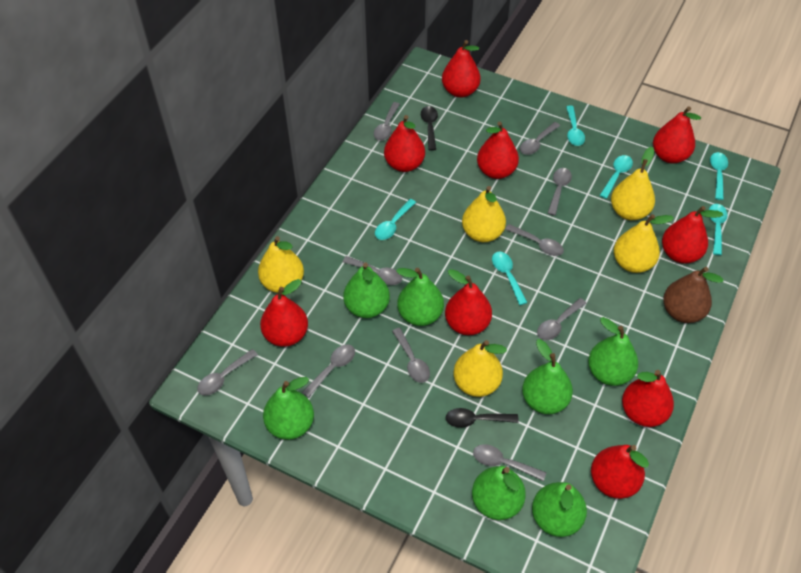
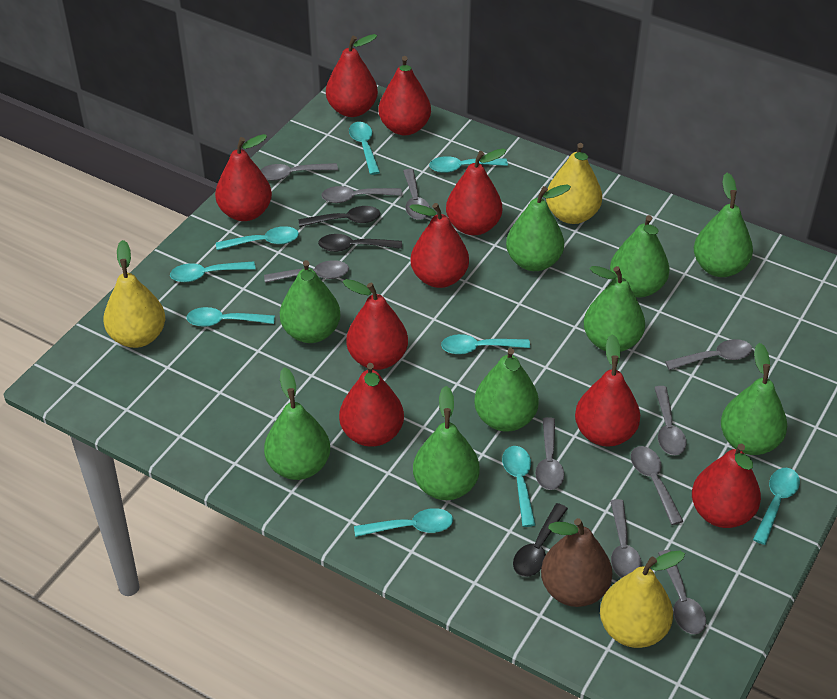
black spoon: [421,106,438,151] [446,408,519,428] = 2 -> [299,206,380,227] [318,234,402,252] [513,503,568,577] = 3
green pear: [263,377,314,440] [343,263,390,318] [396,268,444,326] [472,466,526,520] [522,339,573,414] [532,482,587,537] [588,317,638,386] = 7 -> [264,367,330,480] [280,260,341,343] [413,386,480,500] [474,348,539,432] [506,184,571,271] [584,266,645,352] [610,215,669,297] [694,173,753,277] [721,343,787,455] = 9
turquoise spoon: [375,199,416,240] [492,252,528,305] [566,106,585,146] [599,155,633,199] [709,204,727,255] [710,152,728,200] = 6 -> [170,261,256,282] [186,307,275,327] [216,226,299,250] [349,122,380,175] [354,508,453,537] [429,156,508,173] [441,334,530,355] [502,446,536,527] [753,468,800,545] = 9
yellow pear: [258,236,304,293] [453,340,507,397] [462,186,506,242] [611,147,655,220] [614,214,674,273] = 5 -> [103,240,165,348] [546,143,602,224] [600,551,685,648] = 3

